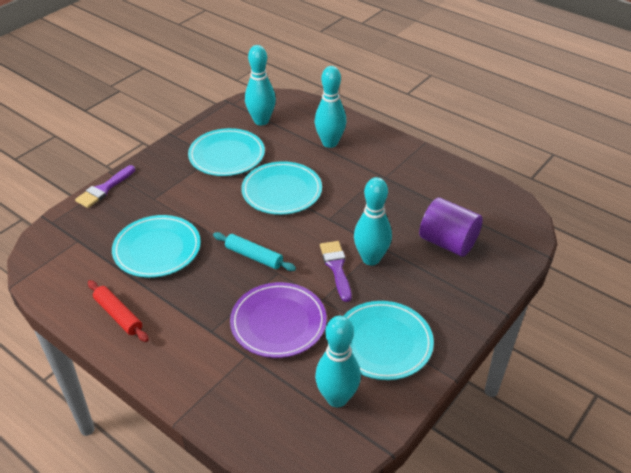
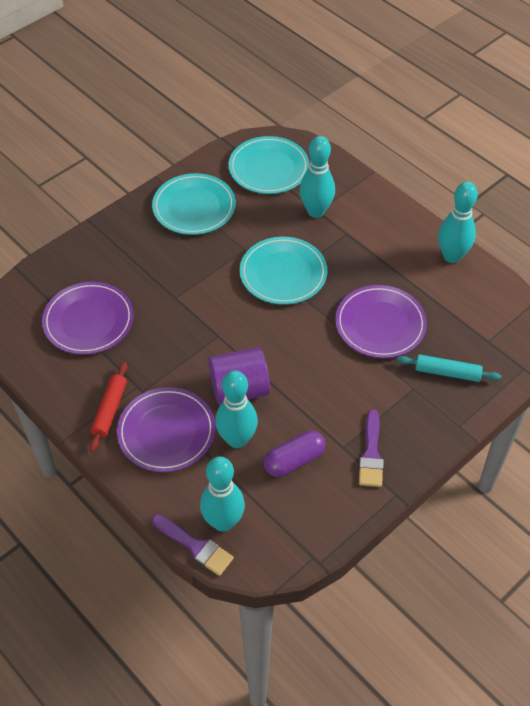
purple capsule: none = 0 -> [264,431,326,477] = 1
purple plate: [230,282,327,358] = 1 -> [42,282,134,355] [117,387,215,472] [335,285,427,358] = 3
turquoise plate: [112,215,201,278] [188,128,265,176] [241,161,322,215] [343,301,434,380] = 4 -> [152,173,236,235] [229,136,309,194] [240,237,327,305] = 3

